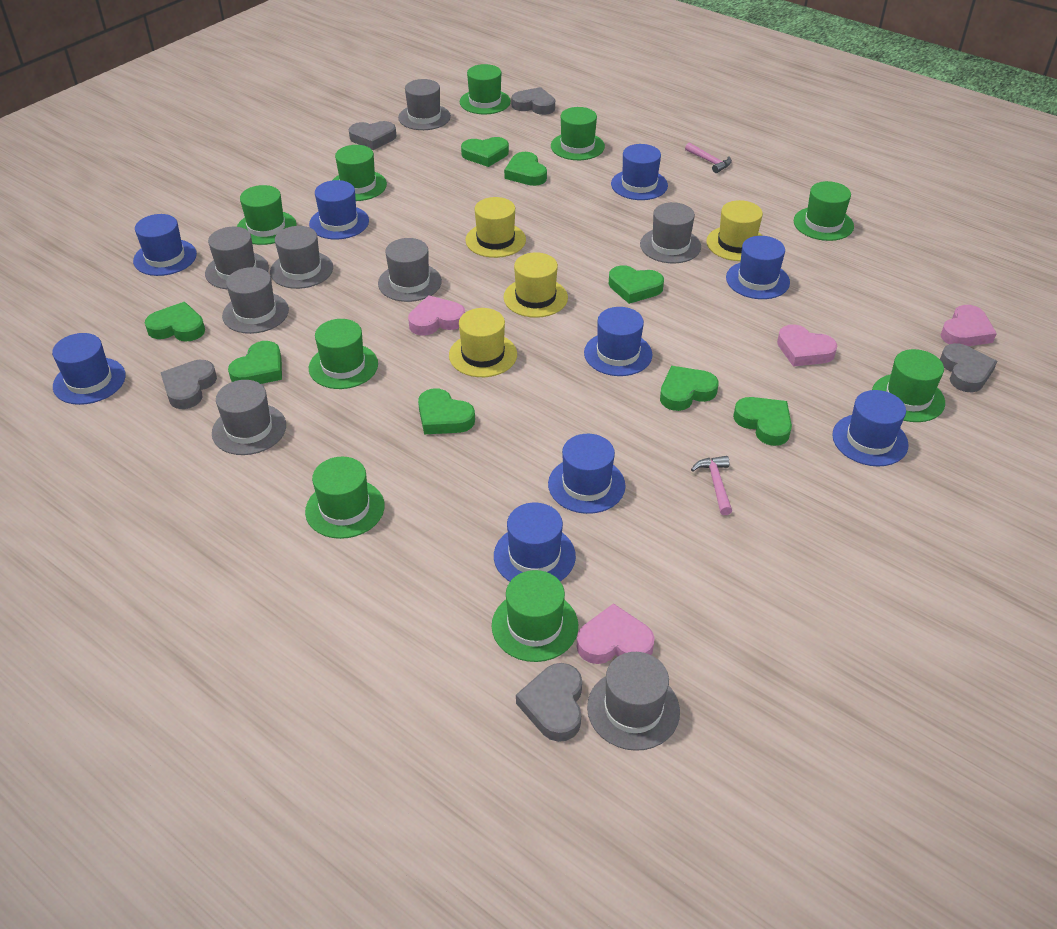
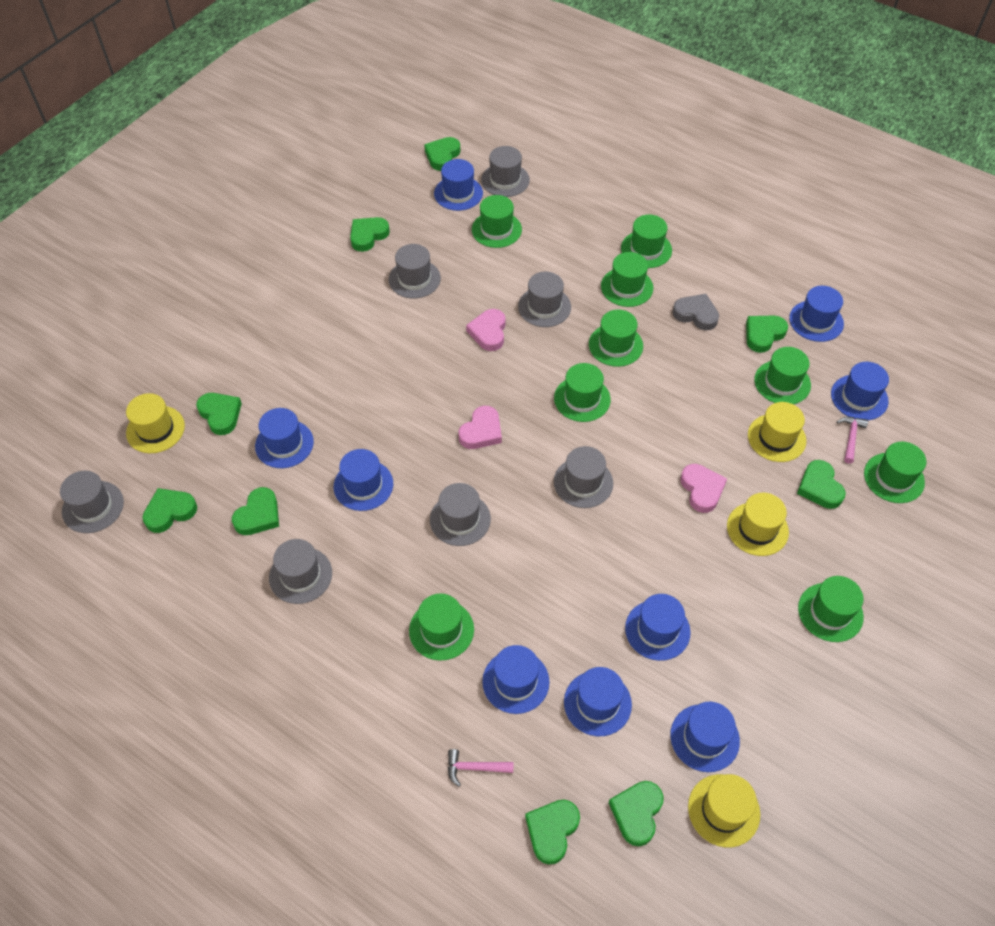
green heart: [145,302,205,342] [228,341,282,384] [418,388,475,434] [461,137,509,167] [504,152,547,186] [608,265,664,304] [660,366,719,411] [733,397,792,446] = 8 -> [142,488,197,533] [196,393,242,435] [232,487,279,535] [350,217,390,252] [424,137,460,171] [525,800,580,865] [609,781,664,846] [746,316,788,353] [797,460,846,509] = 9
grey hat: [205,227,269,290] [212,380,286,455] [222,267,289,334] [270,226,333,289] [378,238,442,302] [398,79,451,130] [587,652,680,751] [640,202,701,263] = 8 -> [60,471,124,533] [269,539,332,604] [389,244,441,299] [430,483,491,546] [481,146,530,197] [518,272,571,327] [554,446,613,508] = 7
grey heart: [161,360,217,409] [349,121,396,150] [512,87,555,115] [516,663,582,742] [940,343,997,392] = 5 -> [672,294,719,330] = 1
pink heart: [408,295,465,336] [577,603,655,664] [777,324,837,367] [941,305,997,346] = 4 -> [459,406,502,449] [466,309,506,351] [680,464,727,513] = 3

